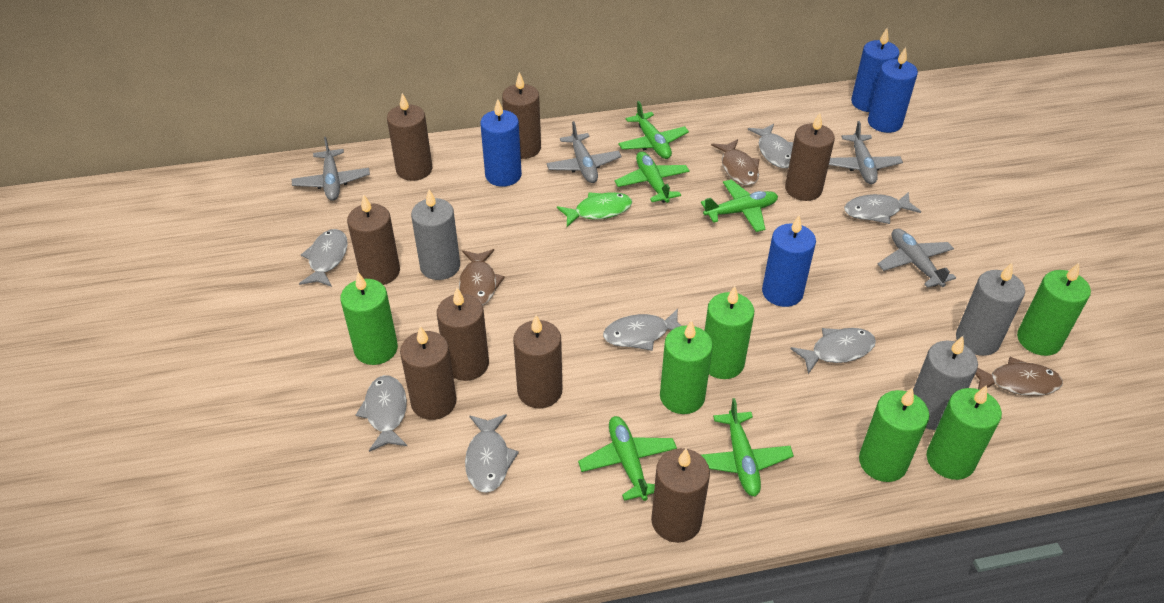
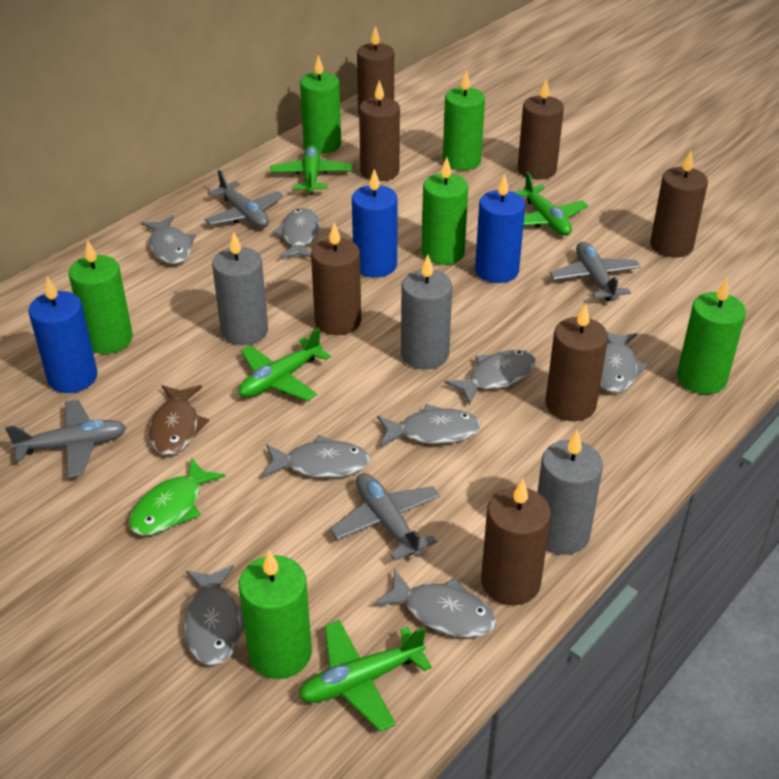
blue candle: [480,99,522,187] [762,215,816,307] [851,28,899,112] [868,47,918,133] = 4 -> [28,277,97,393] [352,169,398,278] [475,174,525,283] = 3
brown candle: [347,194,400,285] [387,93,432,181] [400,326,457,420] [437,288,489,381] [502,72,541,159] [513,315,562,408] [651,448,710,543] [785,113,835,201] = 8 -> [311,222,361,335] [357,26,394,114] [359,80,400,181] [481,479,551,605] [518,79,564,180] [546,303,608,421] [650,151,708,257] = 7
brown fish: [459,249,505,306] [711,139,760,185] [975,357,1063,396] = 3 -> [149,385,209,456] = 1
green plane: [578,416,677,501] [615,151,690,203] [618,101,689,159] [701,179,778,232] [701,398,794,496] = 5 -> [238,328,331,401] [270,145,352,194] [298,620,432,732] [514,172,588,236] = 4
grey fish: [299,229,348,287] [356,375,407,452] [465,414,519,493] [603,309,681,351] [748,124,793,168] [790,328,876,374] [844,192,921,224] = 7 -> [141,215,196,264] [184,565,244,665] [263,435,370,478] [272,208,320,258] [374,570,496,638] [377,404,481,447] [445,350,536,405] [600,332,648,393] = 8

